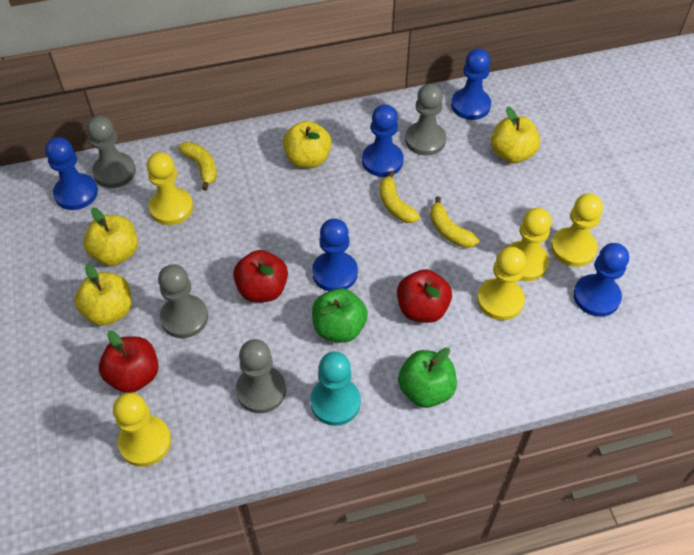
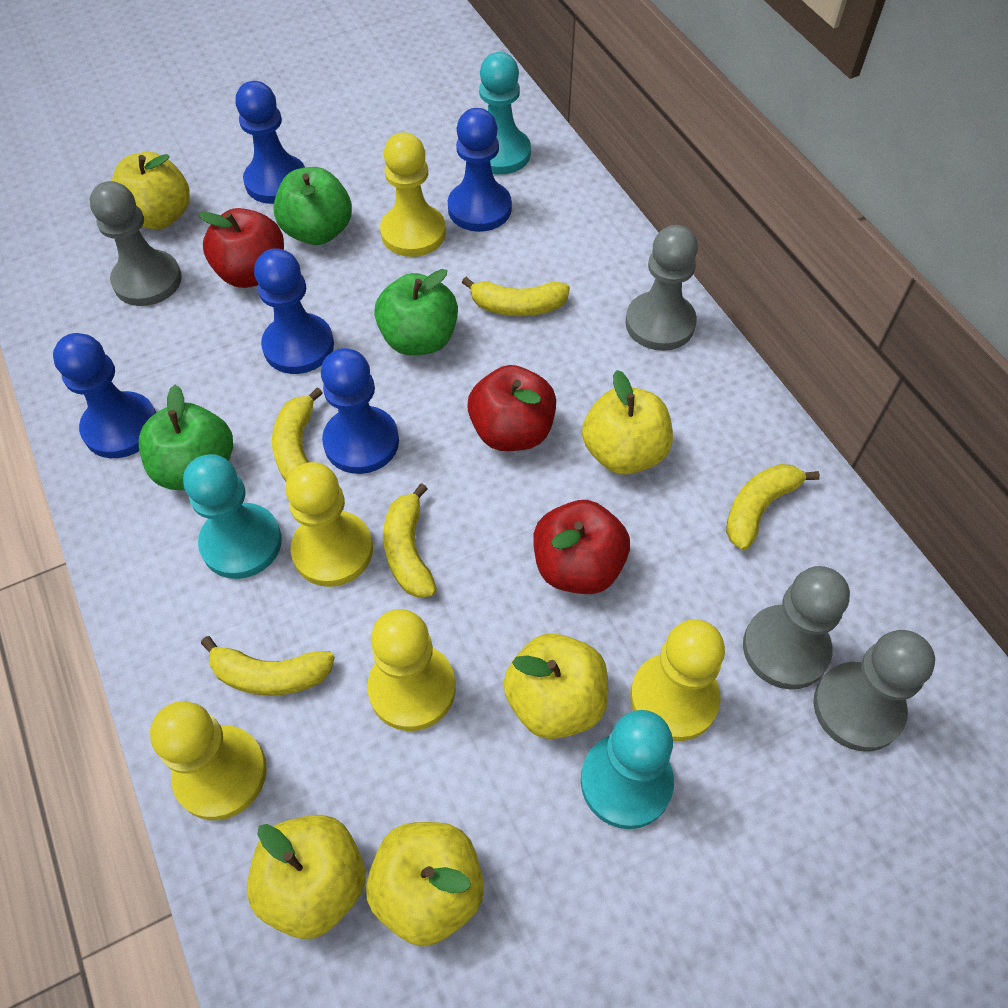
green apple: [312,288,368,343] [398,347,457,408] = 2 -> [139,385,233,490] [273,167,352,245] [374,269,458,355] = 3
turquoise pawn: [310,352,361,426] = 1 -> [183,454,282,579] [479,52,531,175] [581,710,674,829] = 3
yellow apple: [75,264,131,326] [83,207,138,266] [283,121,332,168] [491,107,540,163] = 4 -> [112,152,190,229] [247,815,366,939] [366,822,484,946] [503,633,608,739] [582,370,673,475] = 5
yellow banana: [178,142,217,191] [380,171,420,223] [430,196,479,248] = 3 -> [201,636,335,696] [272,387,323,481] [383,483,437,598] [462,277,570,316] [726,464,820,550] = 5

